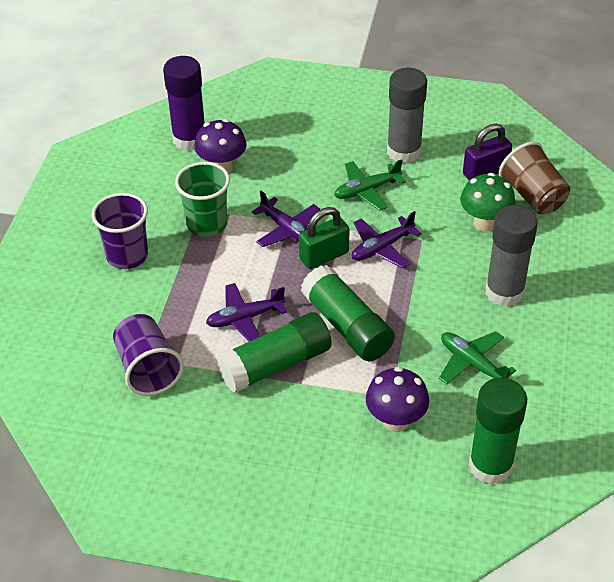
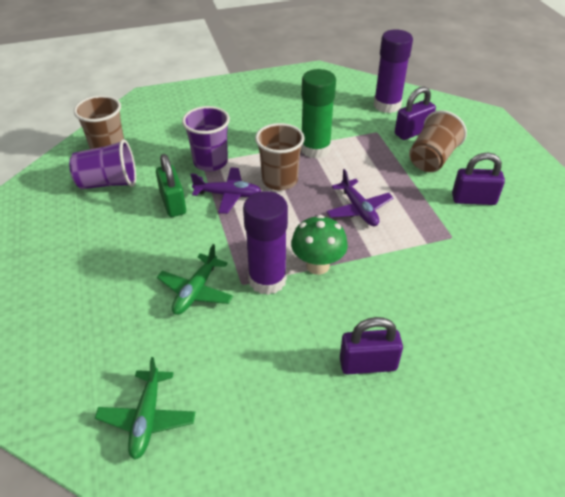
brown cup: [499,141,570,214] = 1 -> [74,95,124,149] [255,123,305,191] [409,110,467,172] = 3
green cup: [175,162,230,237] = 1 -> none = 0
green glue stick: [216,312,332,393] [301,265,395,361] [469,378,527,485] = 3 -> [301,69,336,159] = 1
grey glue stick: [387,68,427,163] [485,205,538,307] = 2 -> none = 0
purple glue stick: [163,56,205,151] = 1 -> [243,191,288,295] [374,29,413,113] = 2
purple mushroom: [194,119,246,174] [366,367,429,432] = 2 -> none = 0
purple padlock: [463,124,512,181] = 1 -> [340,317,403,375] [395,87,436,140] [452,153,505,205] = 3
purple plane: [206,283,287,342] [252,191,320,247] [352,211,422,268] = 3 -> [190,167,261,214] [326,169,393,226] = 2

